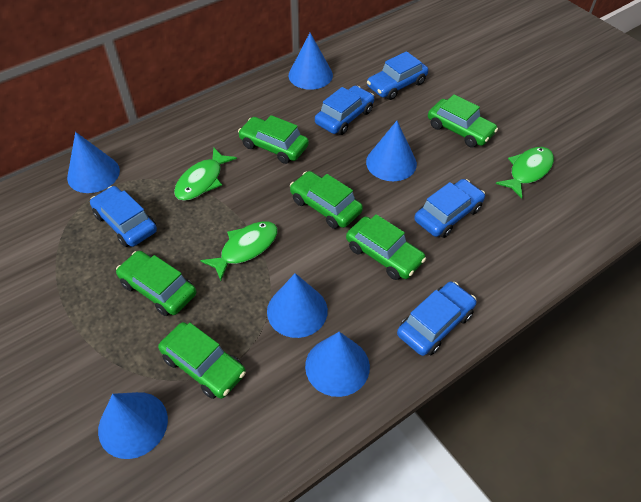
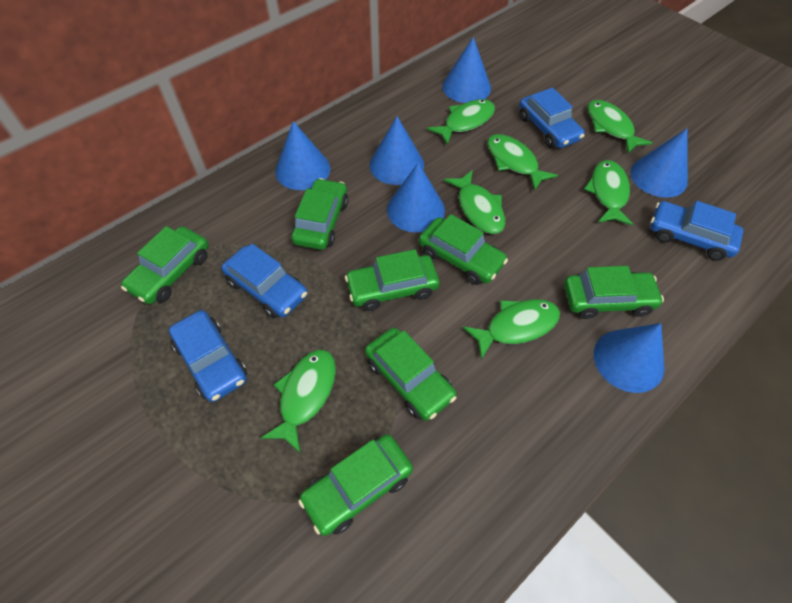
blue car: [90,186,157,247] [315,86,374,135] [367,51,428,100] [397,282,476,356] [414,179,485,238] = 5 -> [169,310,247,402] [221,244,308,318] [519,88,585,148] [650,201,743,260] = 4
green car: [116,251,196,316] [158,322,246,399] [238,115,309,164] [290,171,363,229] [346,214,426,280] [428,94,498,148] = 6 -> [121,226,209,304] [291,178,348,250] [298,434,413,536] [345,249,439,311] [365,328,457,421] [419,214,508,285] [564,266,664,319] = 7
green fish: [174,147,237,201] [200,221,278,281] [496,147,554,199] = 3 -> [261,350,336,453] [427,99,495,145] [444,170,505,234] [463,299,560,359] [487,134,558,191] [584,160,633,225] [588,100,652,153] = 7

